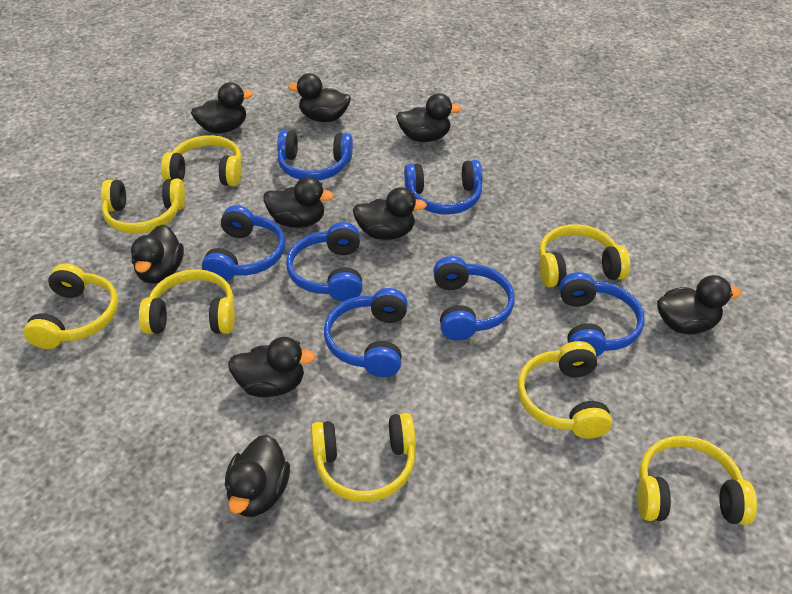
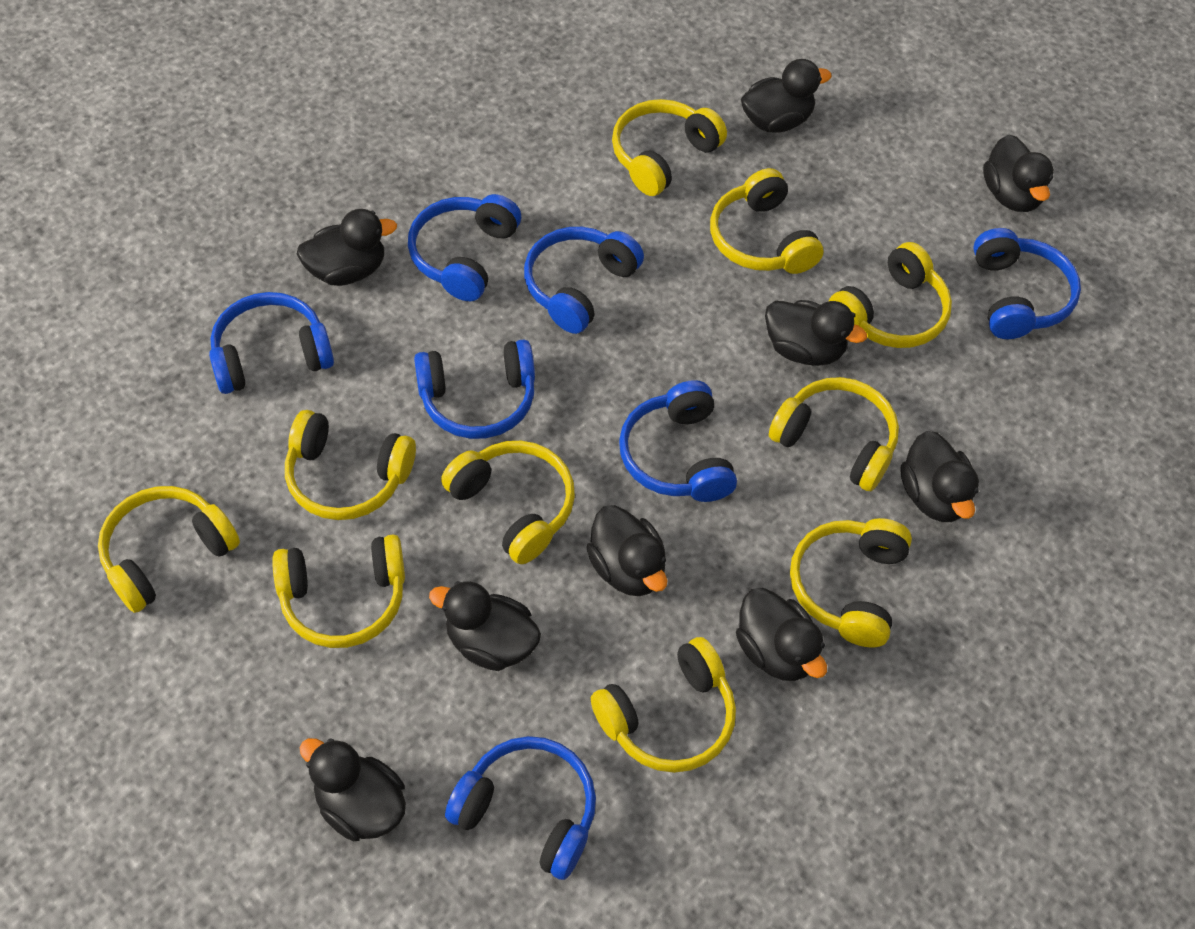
yellow headphones: [23,263,118,349] [101,179,186,234] [139,269,235,334] [161,135,242,186] [311,413,416,502] [518,341,612,439] [539,224,630,287] [637,436,757,525] = 8 -> [98,486,240,613] [272,534,405,648] [285,410,416,520] [441,441,575,564] [591,637,736,773] [612,99,727,196] [710,168,823,274] [769,377,899,491] [790,518,912,648] [829,242,952,348] = 10

